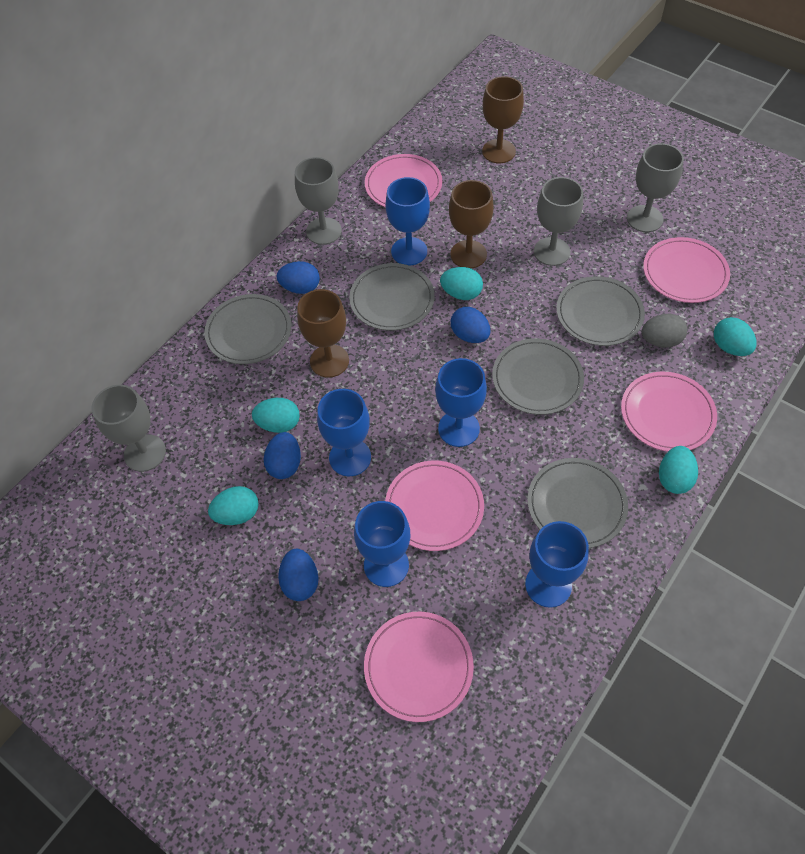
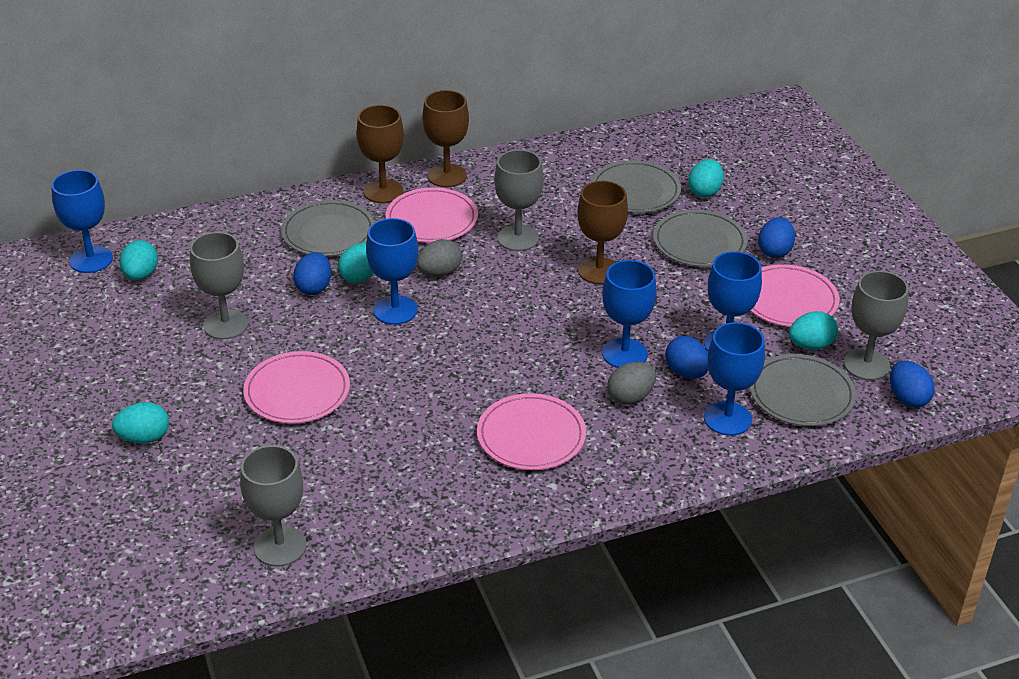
grey egg: [642,314,687,348] = 1 -> [417,239,462,277] [607,362,656,405] = 2
grey plate: [204,294,291,364] [349,263,435,331] [492,338,584,415] [528,458,628,548] [556,276,645,346] = 5 -> [281,200,375,256] [591,160,681,213] [653,210,748,267] [750,354,856,426] = 4
pink plate: [364,612,474,722] [365,154,442,207] [385,461,484,551] [621,372,717,452] [643,237,730,303] = 5 -> [243,351,350,424] [386,188,478,243] [477,393,586,470] [750,264,839,327] = 4

